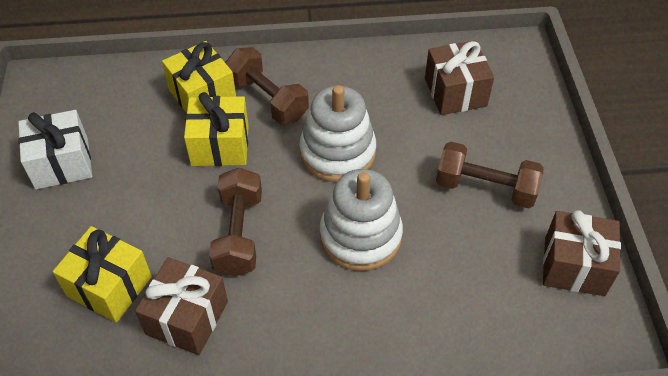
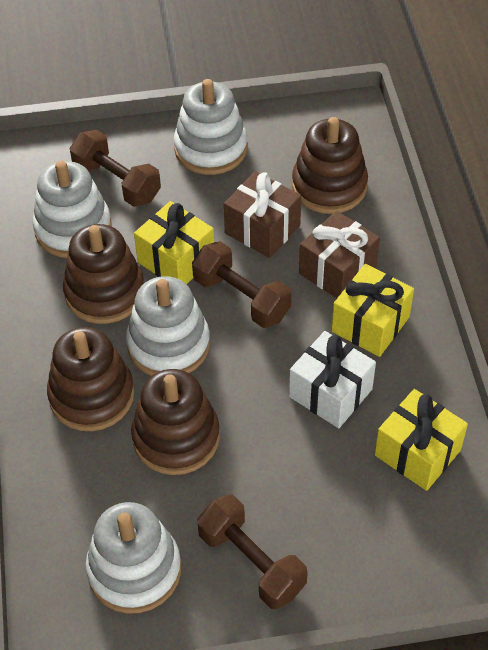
brown gift: [135,257,228,355] [425,41,494,115] [543,210,621,296] = 3 -> [224,171,301,258] [299,211,380,298] = 2
brown stacking toy: none = 0 -> [47,327,134,431] [63,224,144,324] [131,369,220,475] [292,117,368,214] = 4
white stacking toy: [299,85,376,182] [320,169,403,271] = 2 -> [32,161,112,258] [86,502,181,614] [126,276,210,376] [174,79,247,175] = 4

